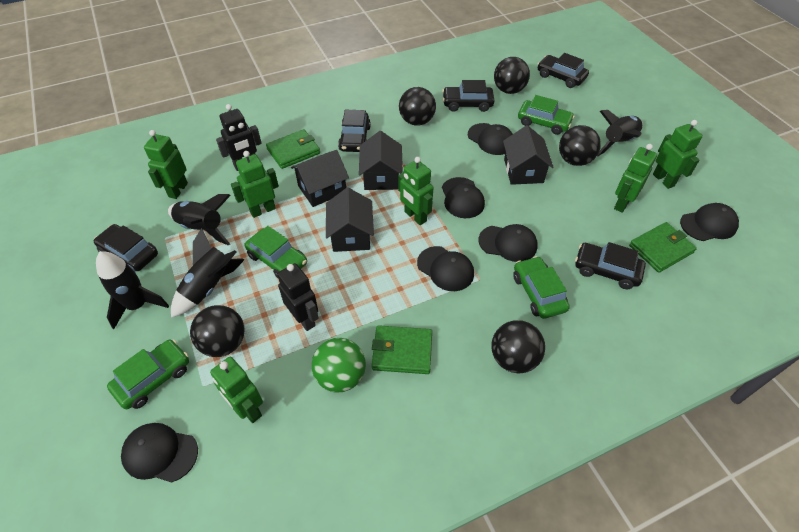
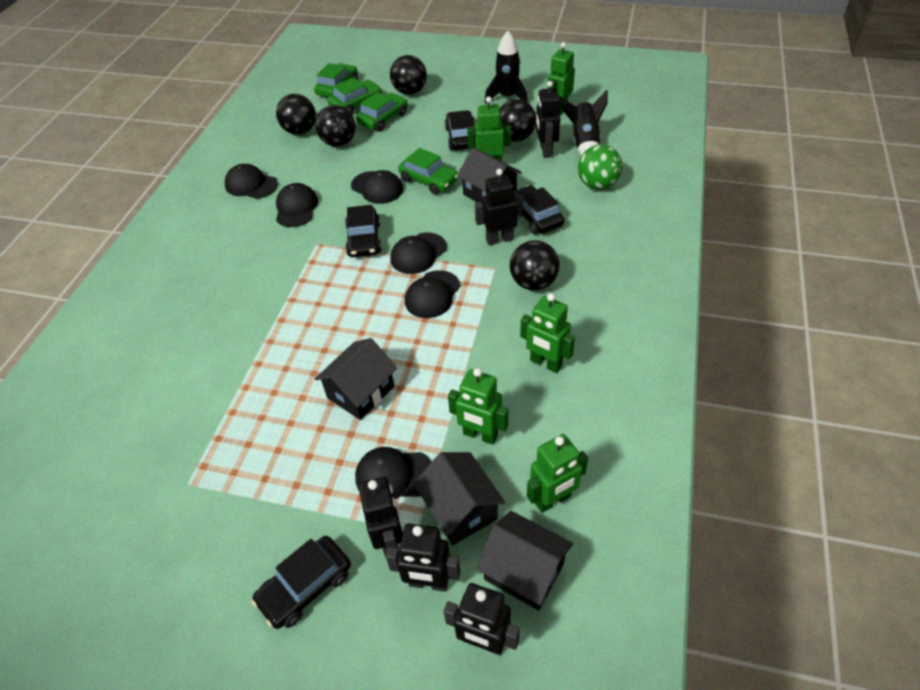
black car: [94,224,158,271] [338,110,371,152] [442,80,494,112] [538,53,589,88] [575,242,646,289] = 5 -> [252,536,351,629] [345,205,382,257] [445,110,476,150] [513,185,564,235] = 4
black robot: [216,104,262,171] [277,263,319,331] = 2 -> [359,477,403,557] [386,523,460,592] [444,583,520,655] [475,169,523,245] [536,81,560,158] = 5
black rocket: [96,251,169,329] [168,194,231,246] [171,228,244,318] [597,110,643,156] = 4 -> [485,31,528,103] [560,90,608,155] = 2
green robot: [144,130,188,199] [210,357,263,423] [231,151,279,218] [398,157,433,225] [614,144,657,213] [653,120,703,189] = 6 -> [448,368,508,445] [467,96,511,161] [520,293,575,373] [527,434,588,513] [548,42,575,115] = 5
green wallet: [266,129,320,169] [372,325,432,374] [629,222,697,273] = 3 -> none = 0

